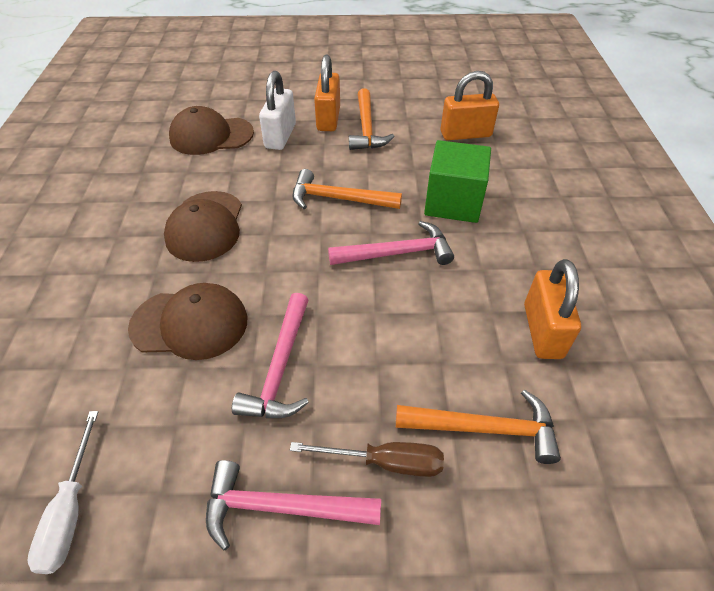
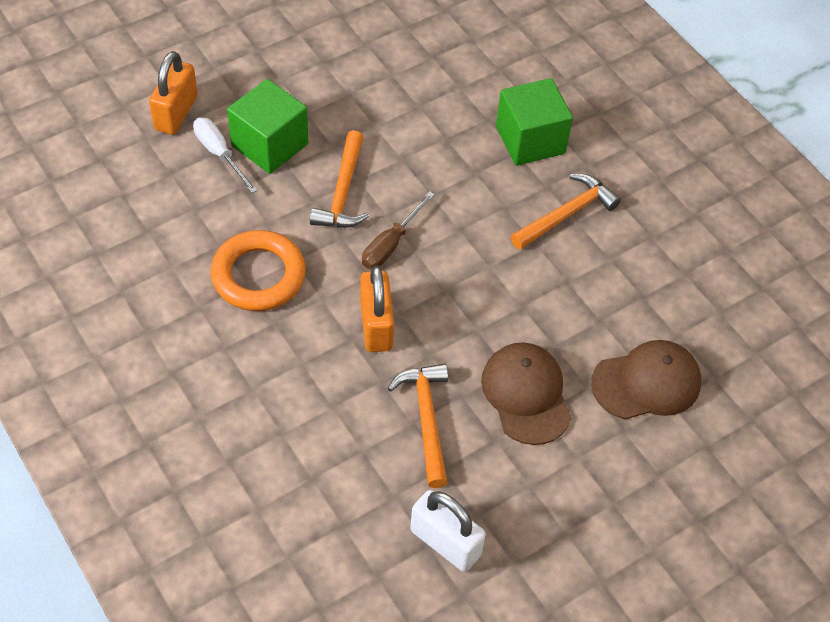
brown cap: [128,283,247,360] [164,191,242,262] [169,106,254,155] = 3 -> [481,342,571,445] [591,340,701,419] = 2
green cube: [424,140,491,223] = 1 -> [227,79,308,174] [496,78,573,166] = 2
orange padlock: [314,55,340,131] [441,71,499,140] [524,259,581,359] = 3 -> [149,51,198,135] [360,266,394,352] = 2
orange ring: none = 0 -> [210,230,306,311] = 1
pink hammer: [206,460,381,551] [232,293,309,418] [328,221,454,265] = 3 -> none = 0

